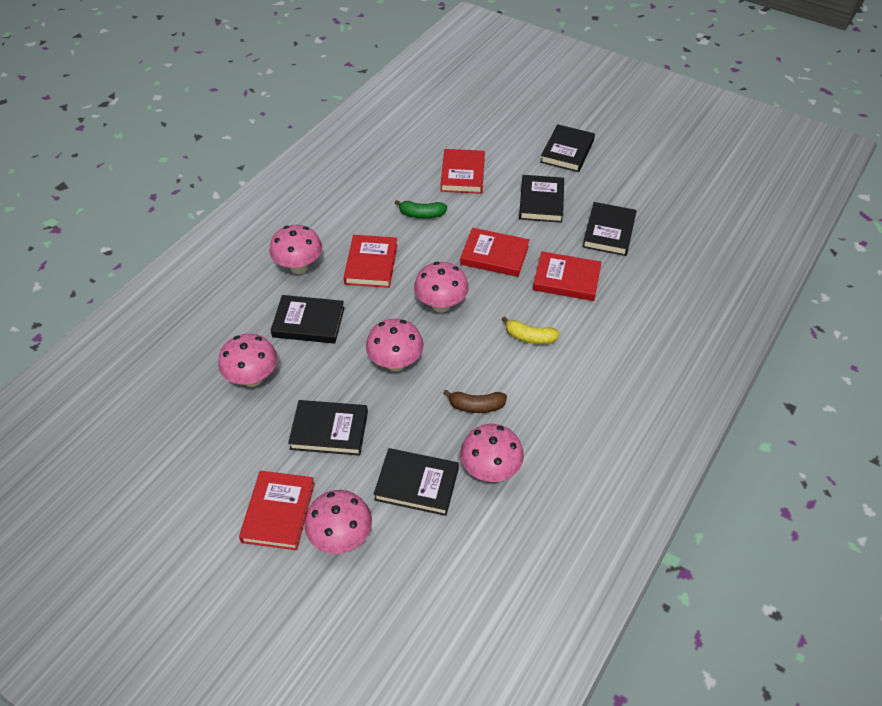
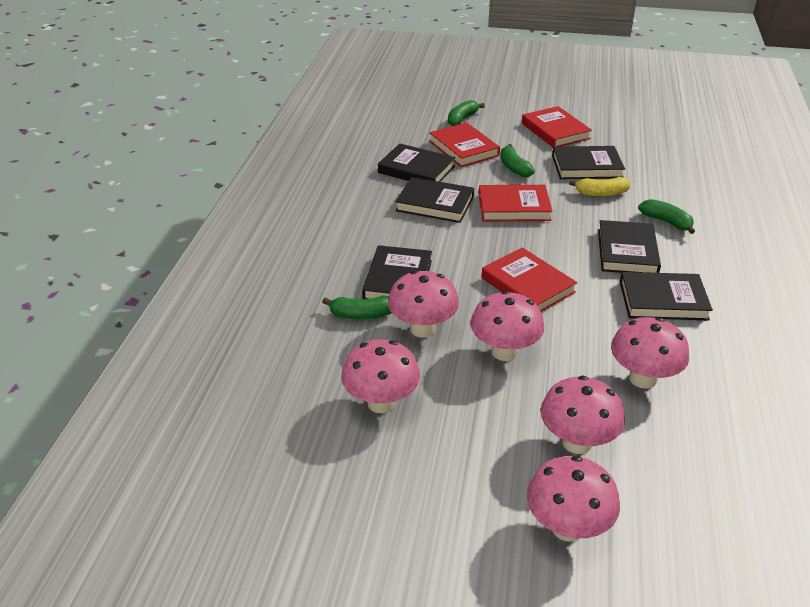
brown banana: [443,390,507,413] = 1 -> none = 0
green banana: [395,200,447,219] = 1 -> [322,296,392,319] [448,100,485,126] [501,144,535,177] [638,199,695,234] = 4
red book: [239,471,315,550] [344,235,397,288] [440,149,485,194] [460,228,529,277] [533,251,601,301] = 5 -> [429,122,500,167] [479,185,553,221] [481,247,577,312] [522,106,592,147] = 4

